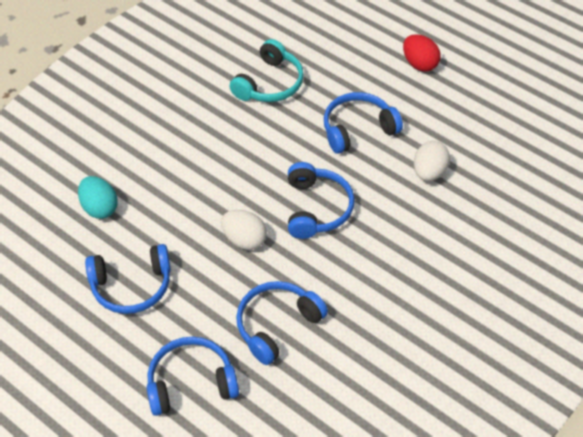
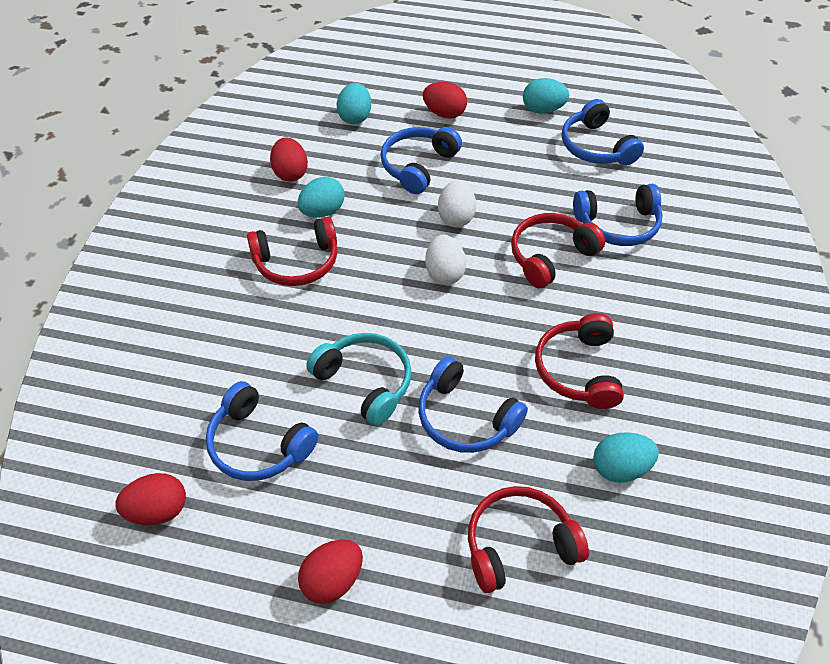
red egg: [403,34,441,72] = 1 -> [115,473,186,525] [270,137,308,182] [298,539,363,604] [423,82,467,119] = 4
red headphones: none = 0 -> [247,217,337,286] [468,486,589,593] [511,213,605,289] [535,313,624,409] = 4
turquoise egg: [78,176,118,219] = 1 -> [298,177,345,218] [337,83,371,124] [523,78,569,114] [593,432,659,483] = 4

